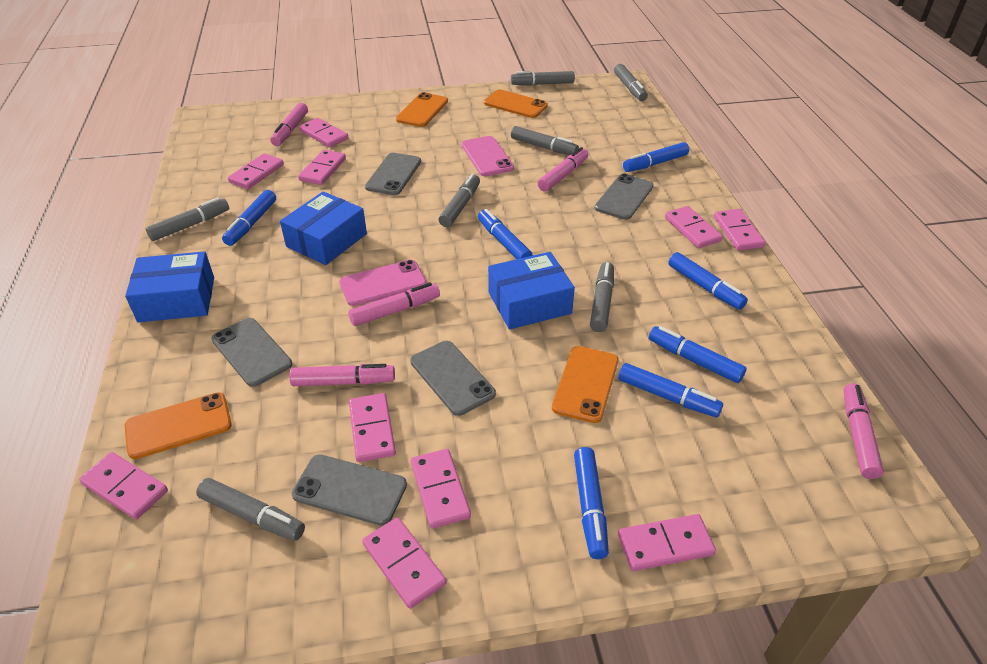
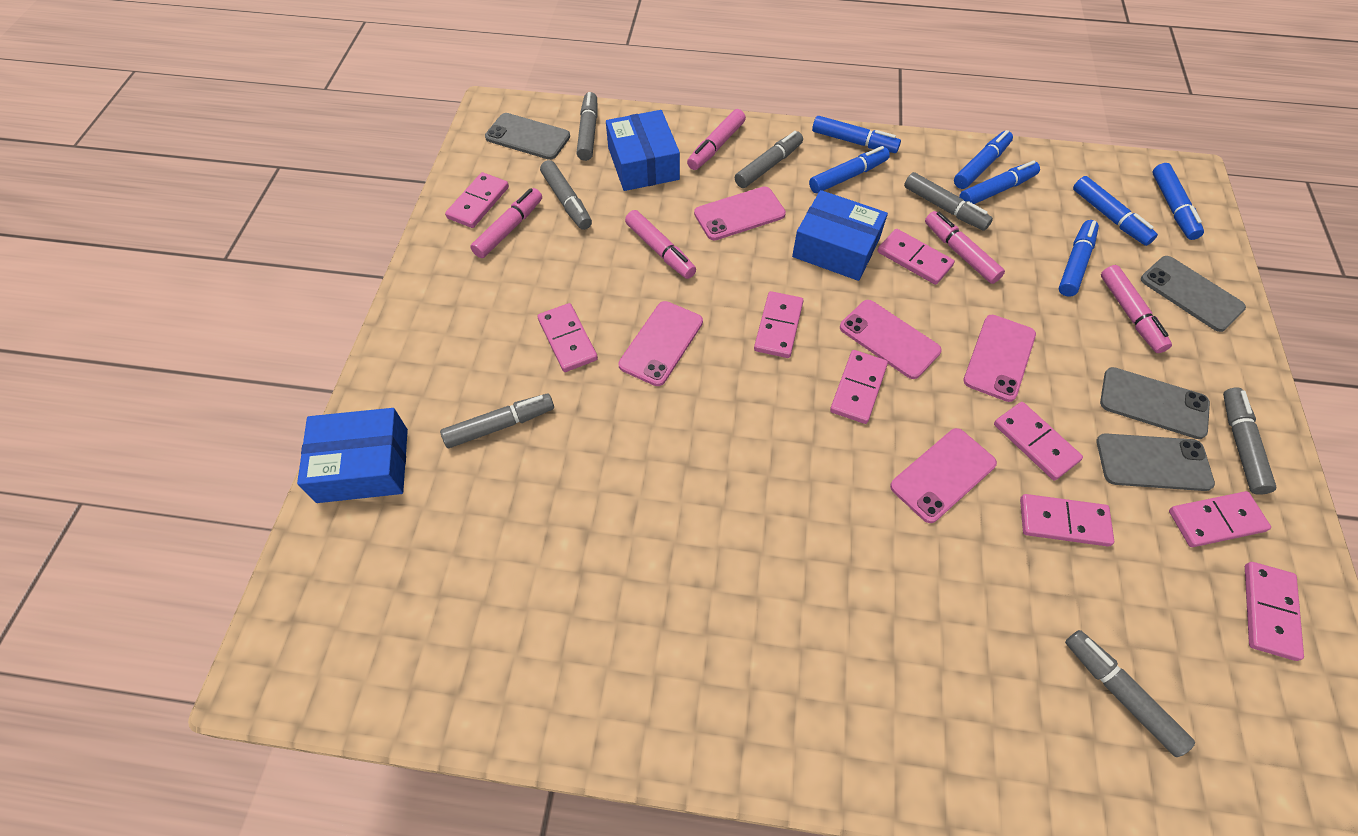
grey phone: [211,318,292,387] [292,454,407,526] [365,153,421,195] [410,341,496,416] [595,173,654,220] = 5 -> [485,113,570,160] [1097,433,1215,491] [1100,367,1210,439] [1141,256,1246,332] = 4
orange phone: [125,392,232,459] [396,92,448,127] [484,89,548,118] [552,346,619,423] = 4 -> none = 0
pink domino: [79,452,168,520] [228,153,284,189] [298,150,346,185] [299,118,348,147] [349,393,396,462] [362,517,446,609] [411,449,471,528] [618,514,716,571] [665,206,723,248] [714,209,765,251] = 10 -> [445,172,509,228] [538,303,598,372] [754,291,804,358] [830,350,888,424] [877,229,955,285] [994,402,1083,481] [1020,494,1114,546] [1169,491,1271,547] [1245,562,1304,661] = 9
pink phone: [339,260,427,306] [462,136,514,176] = 2 -> [618,301,703,386] [694,186,786,240] [840,300,942,379] [890,428,997,523] [963,315,1036,402] = 5

